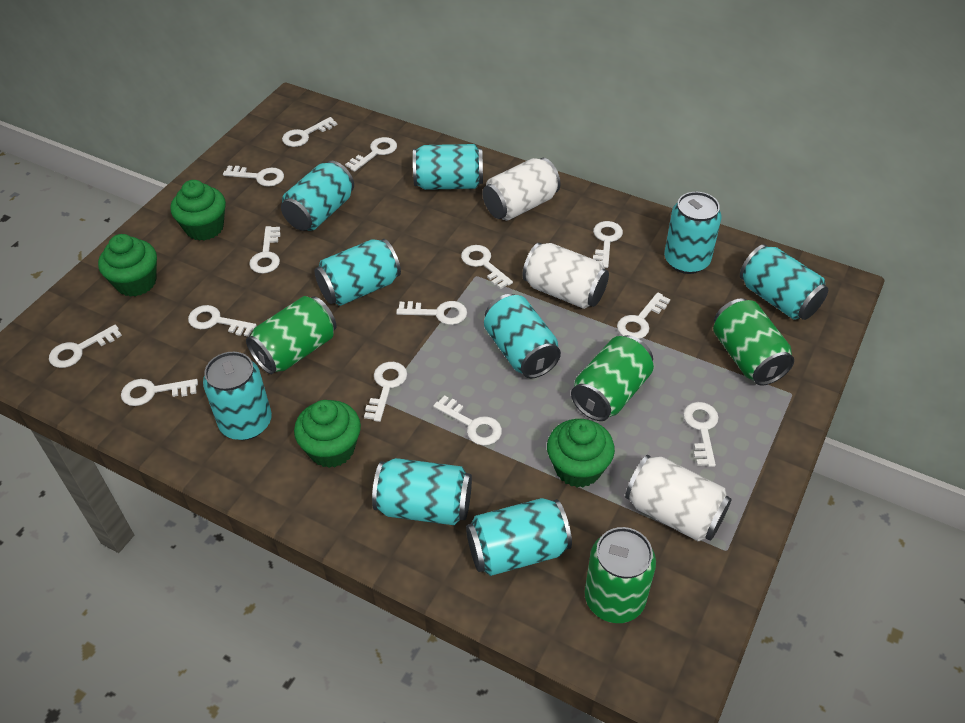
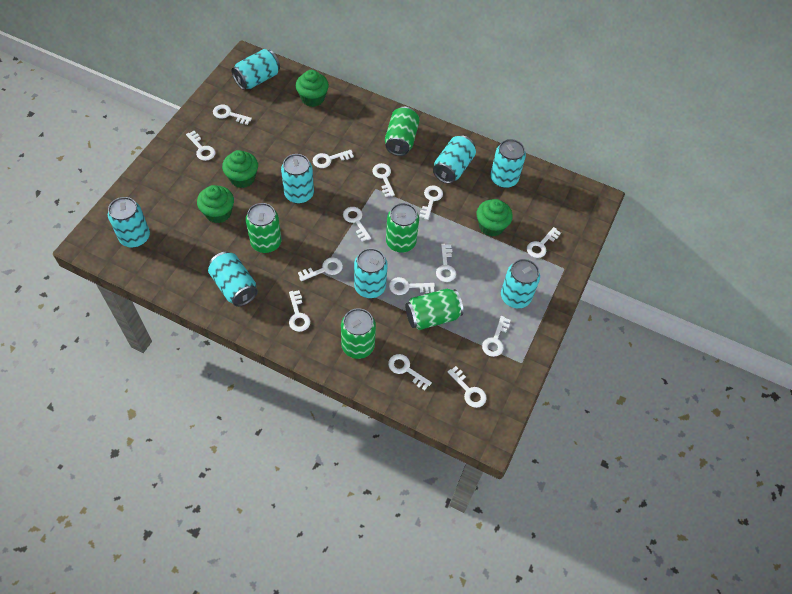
green can: [246,296,336,374] [571,335,654,421] [585,527,656,623] [713,298,794,385] = 4 -> [246,203,281,253] [341,308,376,359] [385,107,420,156] [386,203,419,253] [405,289,463,330] = 5
turquoise can: [203,352,272,440] [281,161,354,231] [315,239,401,306] [372,458,472,525] [413,144,483,190] [466,498,572,576] [484,294,561,378] [664,192,721,274] [740,244,828,320] = 9 -> [108,197,150,248] [208,252,258,307] [231,49,280,90] [281,154,314,204] [354,248,388,298] [433,135,476,184] [490,139,526,188] [501,259,540,308] = 8
white can: [483,158,561,221] [523,243,609,309] [625,455,732,542] = 3 -> none = 0

